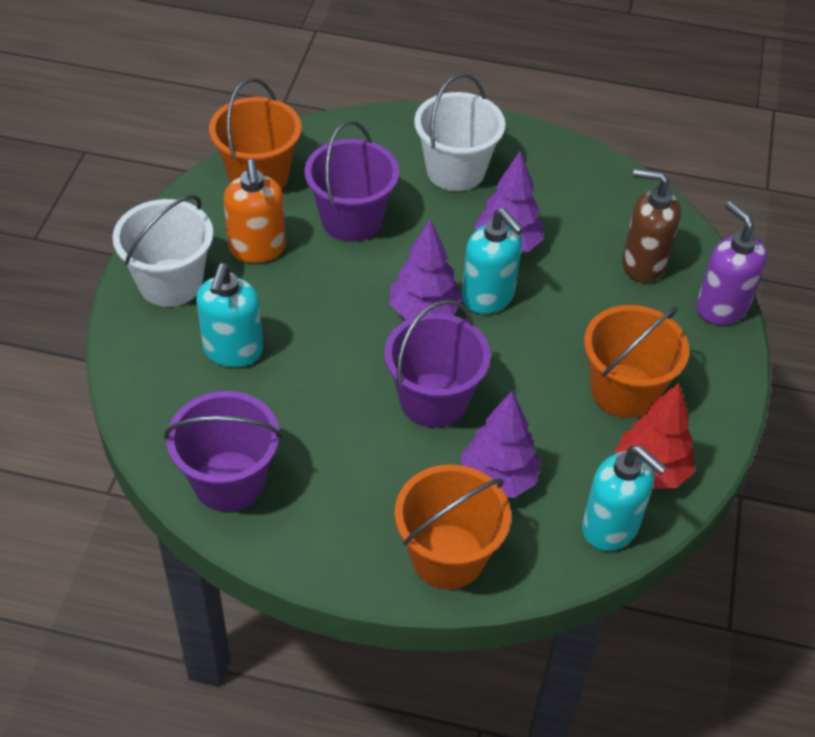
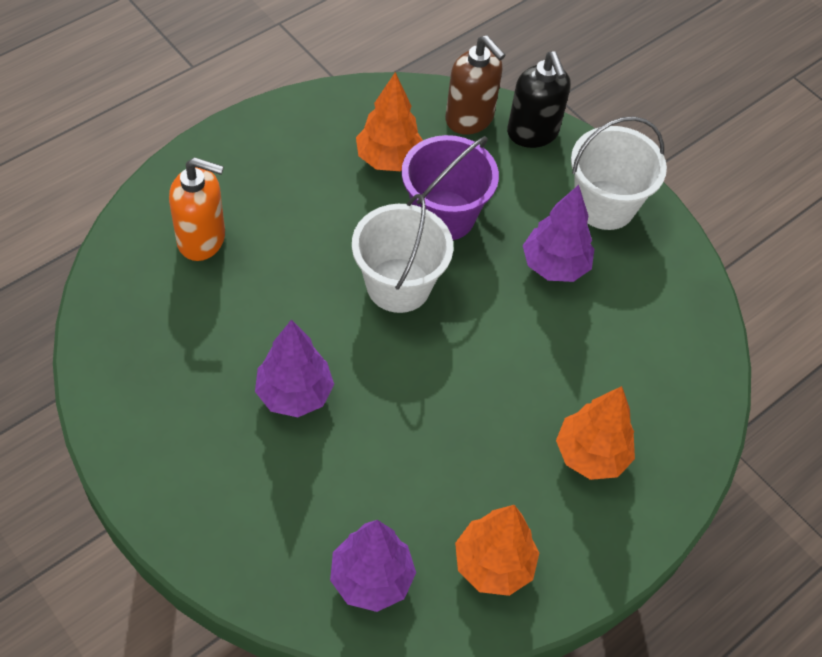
black soap dispenser: none = 0 -> [507,51,571,148] = 1
orange bucket: [209,78,302,189] [394,464,511,589] [584,305,689,418] = 3 -> none = 0
orange tree: none = 0 -> [356,72,423,171] [455,505,539,596] [556,386,635,480] = 3
purple bucket: [165,391,282,512] [305,121,399,242] [384,300,491,428] = 3 -> [402,135,499,240] = 1
purple soap dispenser: [696,201,767,325] = 1 -> none = 0
red tree: [615,383,695,489] = 1 -> none = 0
turquoise soap dispenser: [196,263,263,367] [462,208,524,314] [582,446,667,551] = 3 -> none = 0

